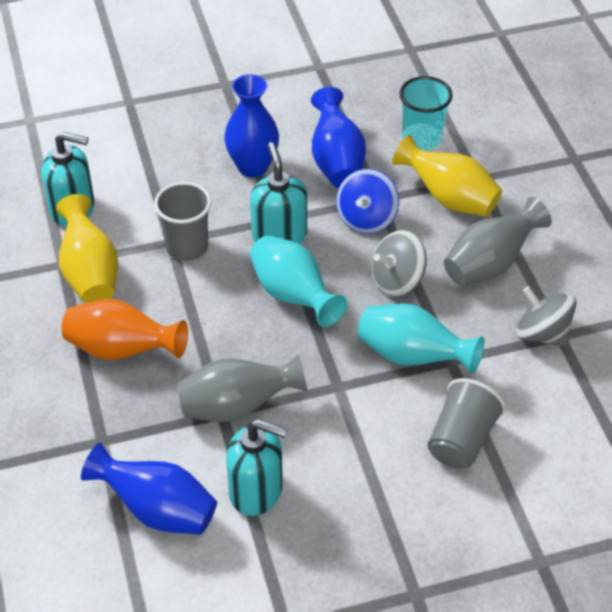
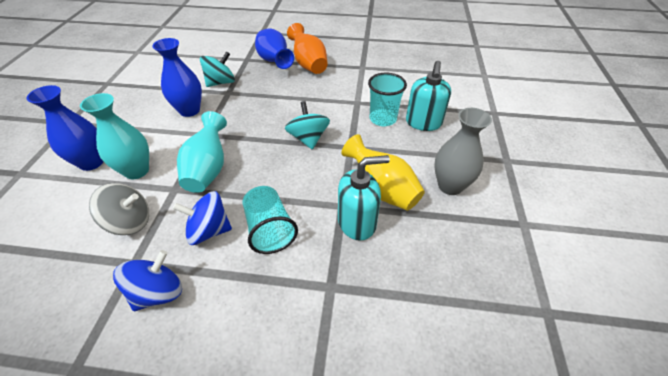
blue spinning top: [336,169,399,234] = 1 -> [113,250,182,311] [173,191,232,245] = 2
grey cup: [154,182,211,261] [428,378,506,469] = 2 -> none = 0
grey spinning top: [371,230,427,297] [516,286,577,347] = 2 -> [89,183,149,235] = 1
grey vase: [177,354,308,422] [444,197,552,286] = 2 -> [434,108,492,195] = 1
turquoise cup: [399,76,453,151] = 1 -> [243,186,298,254] [368,73,407,126] = 2
turquoise soap dispenser: [42,132,94,227] [226,419,288,516] [250,142,307,244] = 3 -> [338,155,390,241] [406,61,451,131] = 2
turquoise spinning top: none = 0 -> [200,51,235,87] [285,101,330,149] = 2
yellow vase: [56,194,119,303] [392,135,502,216] = 2 -> [341,134,425,211] = 1

